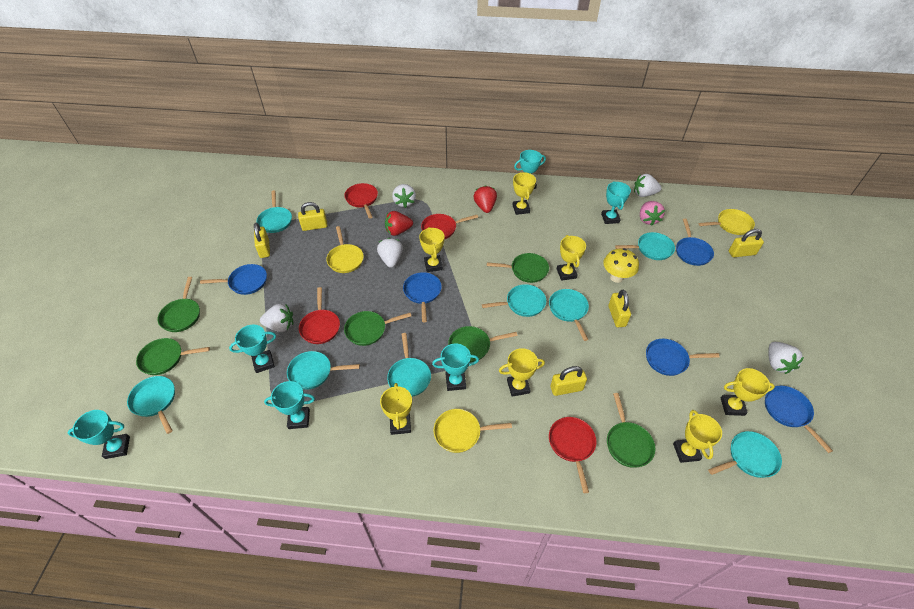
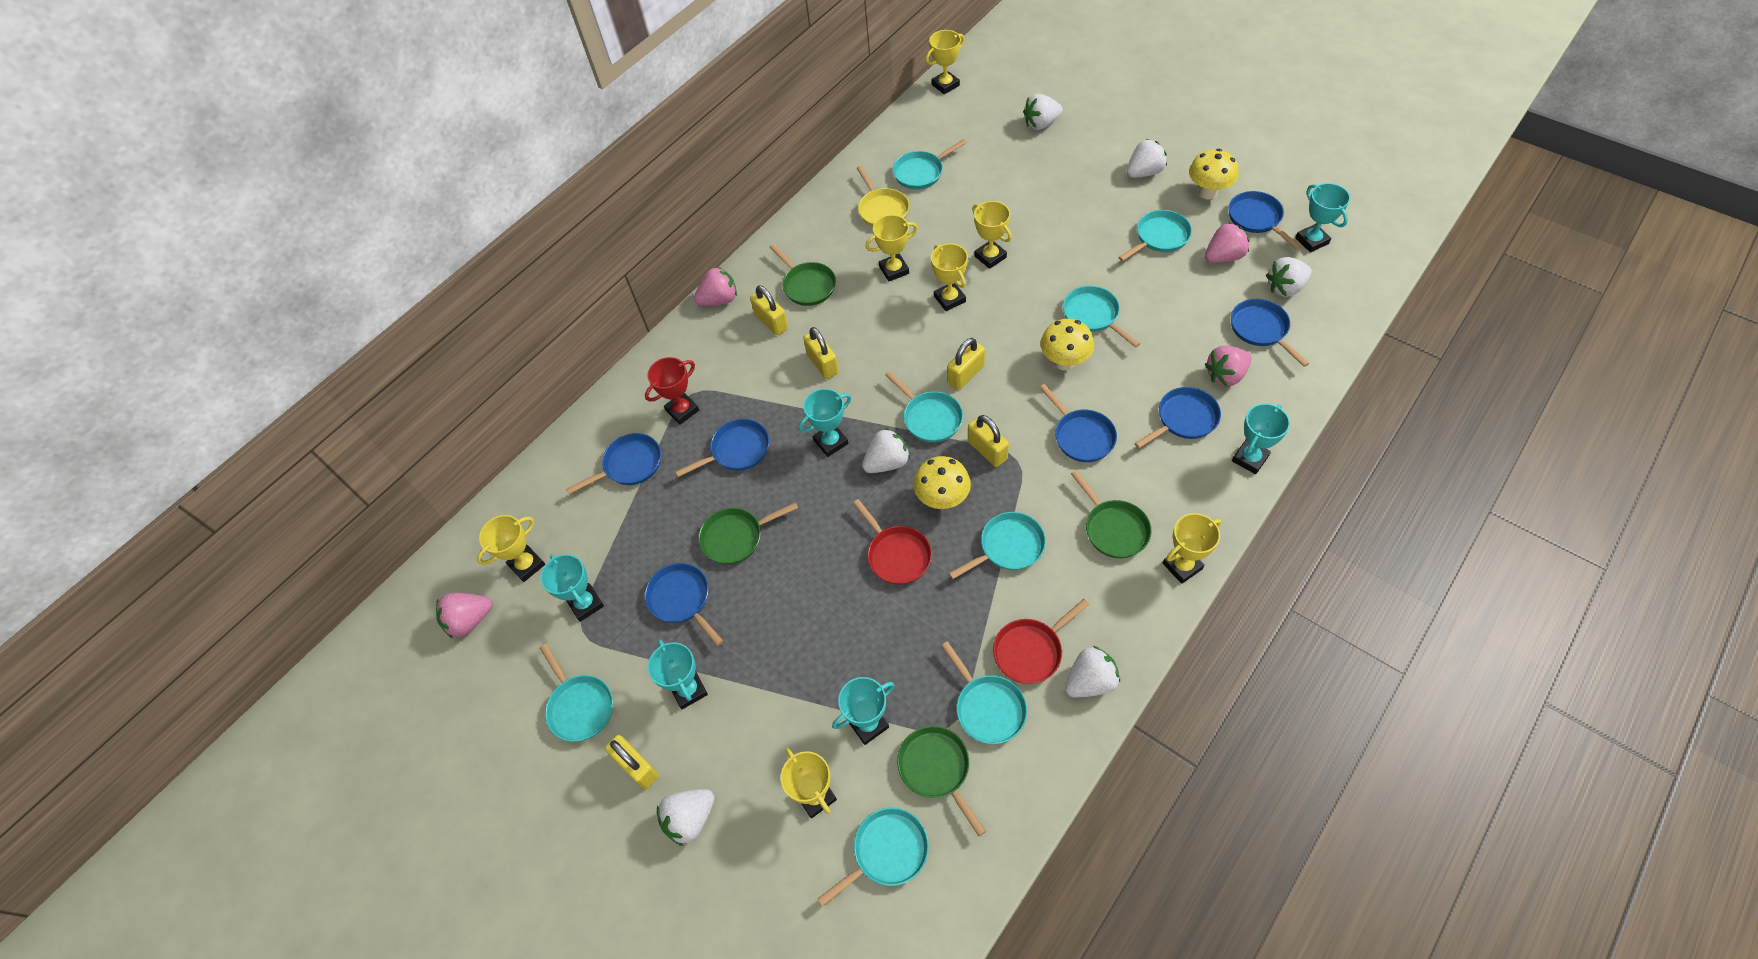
blue pan: [200,264,267,295] [403,272,442,322] [646,339,720,376] [676,219,714,266] [765,386,833,453] = 5 -> [566,433,661,494] [645,563,723,646] [675,419,769,477] [1039,384,1117,462] [1134,387,1221,448] [1228,191,1301,249] [1231,299,1309,367] = 7
green pan: [136,338,210,375] [158,277,200,332] [344,311,411,346] [448,326,517,362] [487,253,549,283] [607,393,655,468] = 6 -> [698,502,798,564] [769,244,836,306] [897,726,986,836] [1071,470,1152,558] = 4
pink strawberry: [640,201,665,226] = 1 -> [436,593,492,639] [694,266,737,306] [1205,222,1250,263] [1205,345,1252,387] = 4
red pan: [299,287,340,344] [344,183,378,219] [421,214,478,239] [549,417,596,493] = 4 -> [853,499,932,585] [993,599,1089,684] = 2
red strawberry: [385,211,413,236] [474,185,497,213] = 2 -> none = 0
red trophy: none = 0 -> [645,357,699,425] = 1
white strawberry: [260,304,293,332] [377,238,403,268] [392,184,416,208] [634,174,662,197] [768,342,804,374] = 5 -> [657,789,714,846] [862,428,910,473] [1023,94,1063,130] [1065,646,1120,697] [1127,139,1167,178] [1266,257,1312,297] = 6
yellow mushroom: [603,248,639,283] = 1 -> [913,456,971,509] [1040,319,1094,370] [1189,149,1239,199] = 3
yellow pan: [326,226,364,273] [433,409,512,453] [699,209,755,235] = 3 -> [857,166,909,227] = 1

